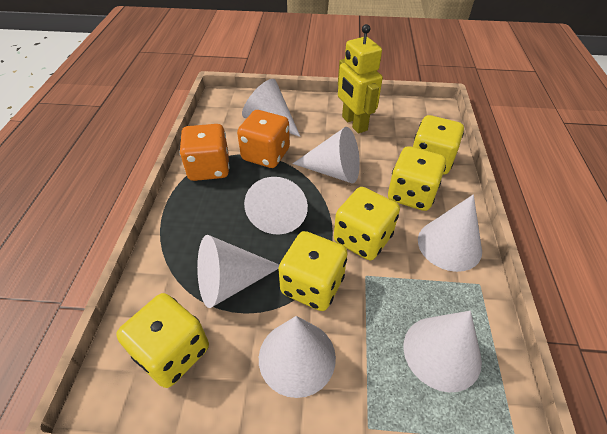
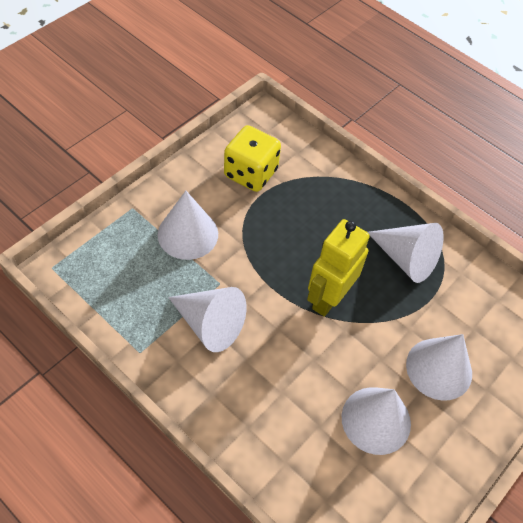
orange dice: [179,124,229,181] [237,110,290,168] = 2 -> none = 0
white cone: [197,235,279,308] [242,79,301,137] [244,177,308,235] [259,316,336,398] [292,127,360,184] [404,311,482,392] [418,194,482,272] = 7 -> [157,191,218,260] [168,287,247,352] [341,387,411,455] [368,223,444,283] [406,334,472,401] = 5
yellow dice: [116,293,209,388] [278,231,348,311] [334,187,400,260] [388,146,446,211] [413,115,464,175] = 5 -> [224,125,281,192] = 1

